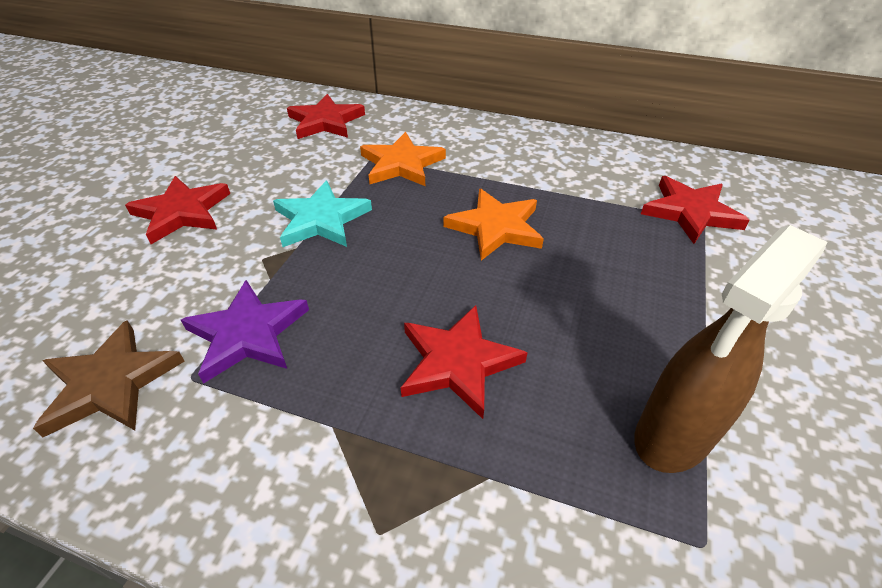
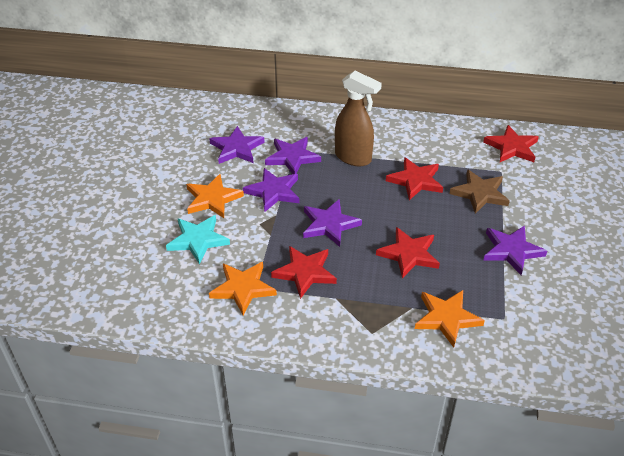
orange star: [360,132,446,186] [443,188,544,261] = 2 -> [186,174,244,218] [209,262,277,315] [415,290,485,347] = 3
purple star: [181,280,309,384] = 1 -> [209,126,265,164] [243,168,299,212] [265,137,321,174] [303,199,362,247] [483,226,547,275] = 5

